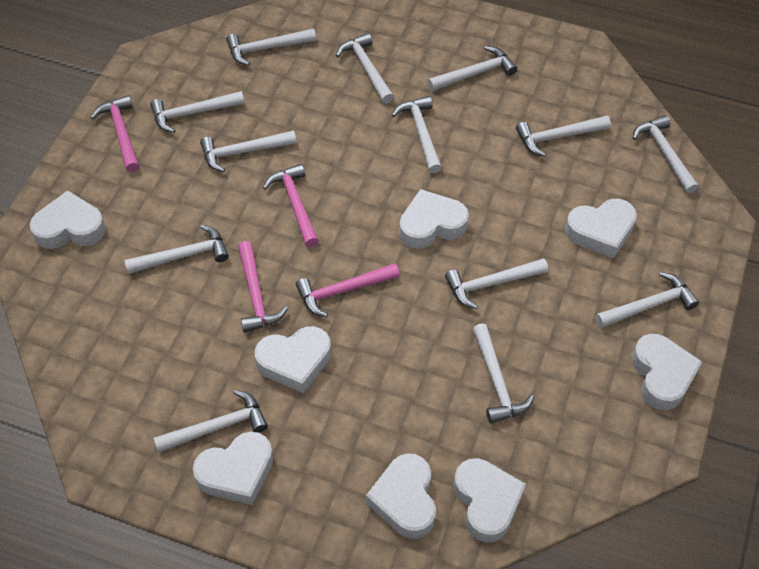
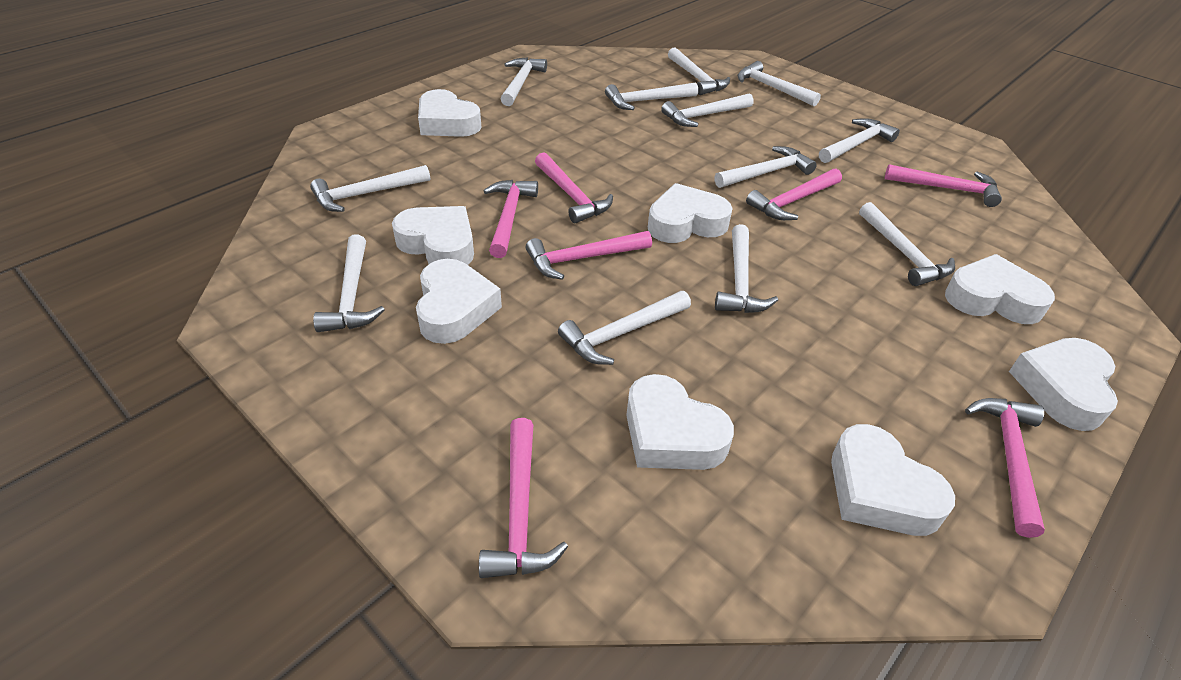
pink hammer: [91,95,139,172] [238,241,288,333] [263,164,319,247] [296,263,400,317] = 4 -> [479,418,568,578] [484,180,538,258] [526,231,652,280] [535,152,613,223] [746,168,842,220] [885,164,1002,207] [965,398,1045,538] = 7
white hammer: [124,224,229,274] [150,91,245,133] [154,390,268,453] [200,130,297,172] [226,28,316,66] [336,33,394,104] [392,96,442,173] [428,46,517,91] [445,258,548,309] [473,323,534,423] [516,116,611,157] [596,272,699,328] [632,115,698,194] = 13 -> [310,165,430,212] [313,234,385,332] [501,57,547,106] [558,291,691,365] [605,83,698,110] [661,93,753,127] [668,47,730,95] [714,146,817,188] [715,224,778,313] [738,61,821,106] [819,118,900,163] [859,202,955,286] = 12

